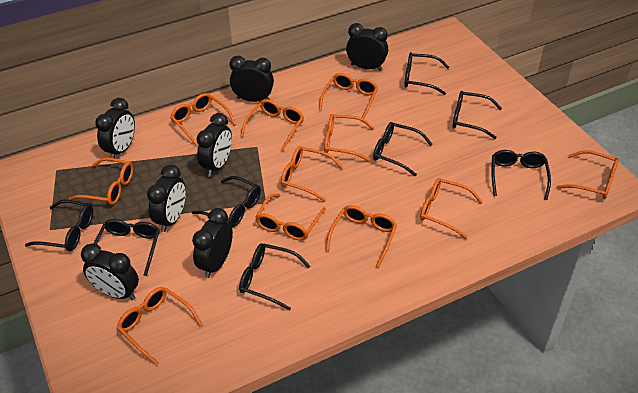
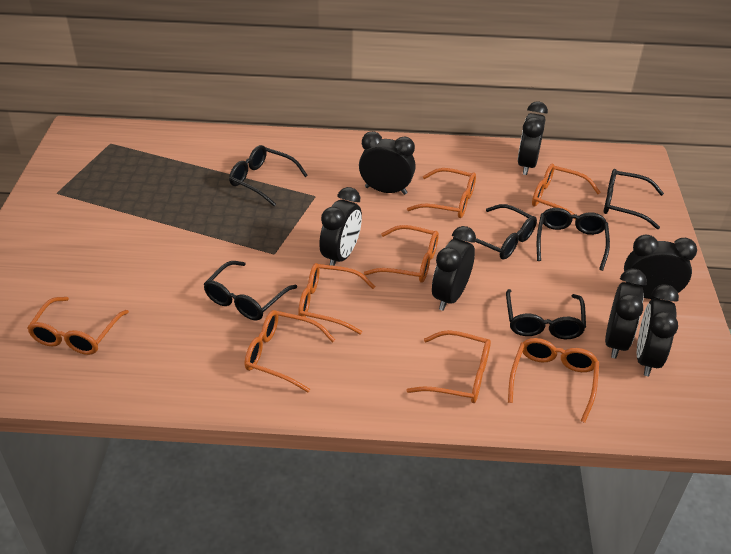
black glasses: [25,199,93,251] [93,219,160,276] [192,176,261,227] [239,243,310,311] [373,122,433,176] [404,52,449,95] [452,91,502,139] [492,150,551,200] = 8 -> [203,261,297,321] [229,145,308,206] [453,204,537,260] [506,289,586,339] [537,208,610,271] [604,169,664,229] = 6
orange glasses: [69,157,133,205] [117,287,202,365] [170,93,236,146] [241,99,304,151] [255,193,326,241] [281,146,343,202] [319,73,378,119] [324,114,374,161] [326,205,397,268] [420,178,483,239] [556,150,619,199] = 11 -> [27,297,129,355] [245,310,335,393] [298,263,375,335] [364,225,439,283] [406,330,491,403] [407,168,476,218] [508,338,599,423] [532,164,601,220] = 8

